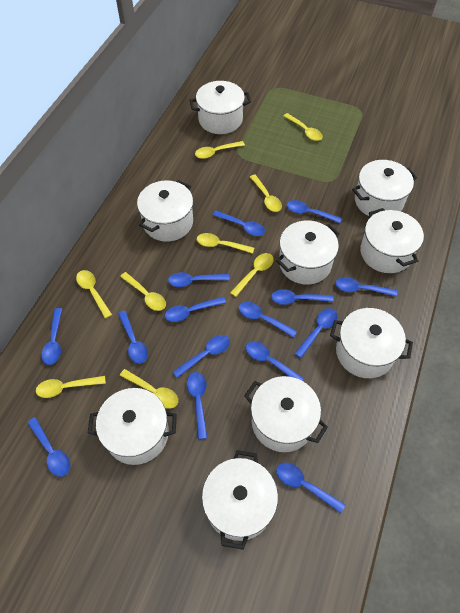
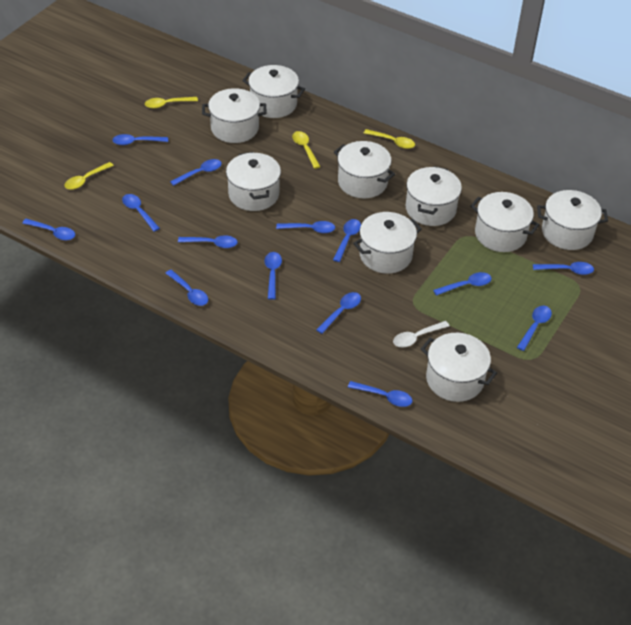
blue spoon: [28,417,70,477] [41,308,62,365] [118,311,148,364] [165,297,226,322] [168,272,230,287] [173,335,230,378] [187,372,207,439] [213,211,265,236] [239,302,297,338] [246,341,304,381] [271,289,334,305] [276,463,345,513] [287,200,342,223] [294,308,338,358] [335,277,397,297] = 15 -> [22,219,75,240] [113,134,168,145] [122,194,160,232] [165,270,208,306] [170,159,222,186] [178,235,238,248] [264,252,282,300] [276,221,335,233] [316,292,361,334] [333,219,361,262] [348,381,413,407] [433,272,492,296] [517,306,552,351] [533,262,594,275] = 14
white spoon: none = 0 -> [393,321,449,348] = 1
yellow spoon: [36,376,106,398] [76,270,112,319] [120,272,166,311] [120,369,178,409] [195,141,245,159] [197,233,254,254] [230,253,274,297] [250,175,282,212] [284,113,323,141] = 9 -> [65,162,114,190] [145,97,198,108] [292,131,321,169] [364,129,415,149] = 4

